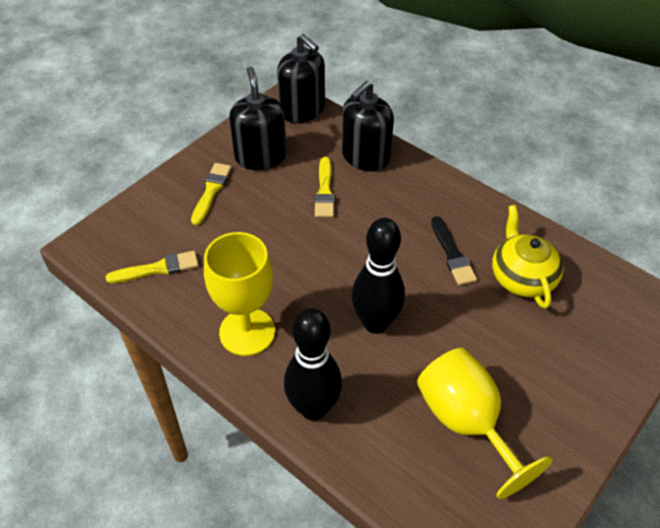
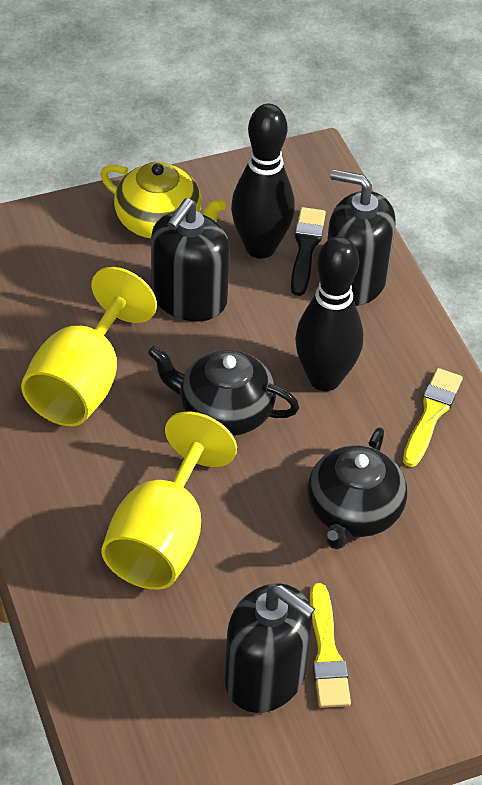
black teapot: none = 0 -> [148,346,299,436] [307,427,407,550] = 2
yellow brush: [106,251,199,283] [191,163,232,225] [315,157,334,218] = 3 -> [310,583,351,708] [403,368,463,467] = 2

